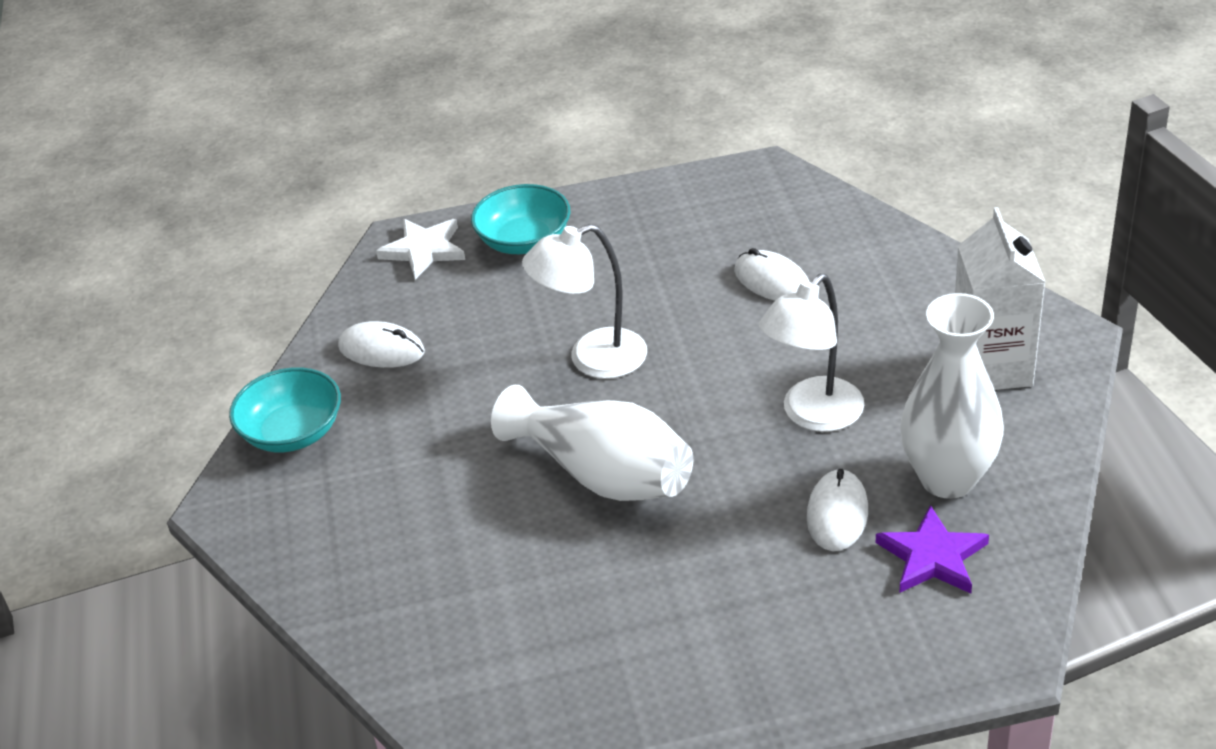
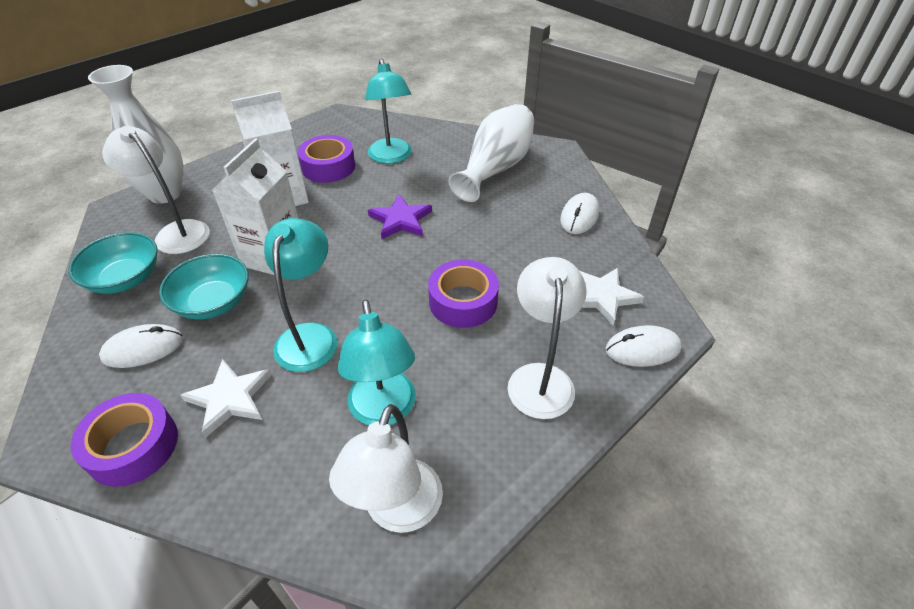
purple tape: none = 0 -> [71,393,178,487] [298,135,355,183] [428,260,499,328] = 3
turquoise lamp: none = 0 -> [264,218,337,372] [337,299,416,425] [365,59,412,164] = 3
white carton: [955,207,1046,390] = 1 -> [212,138,299,275] [231,91,309,206] = 2
white lamp: [522,224,647,379] [759,273,864,432] = 2 -> [102,126,210,254] [329,404,443,533] [507,257,587,419] = 3
white star: [376,219,465,280] = 1 -> [181,359,272,438] [579,268,644,325] = 2

